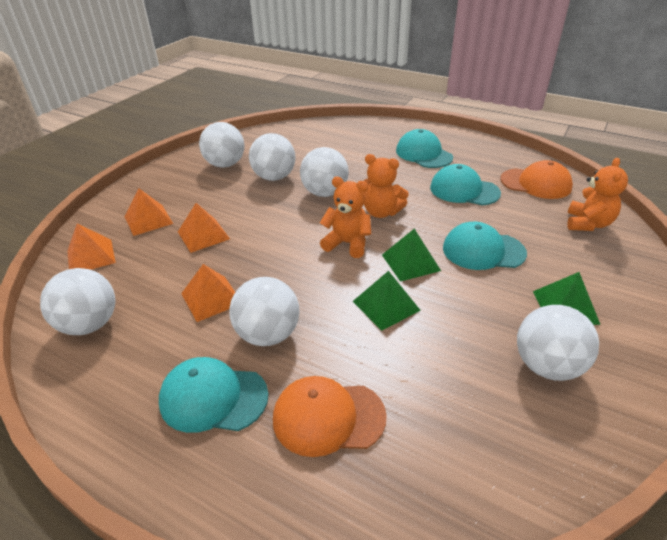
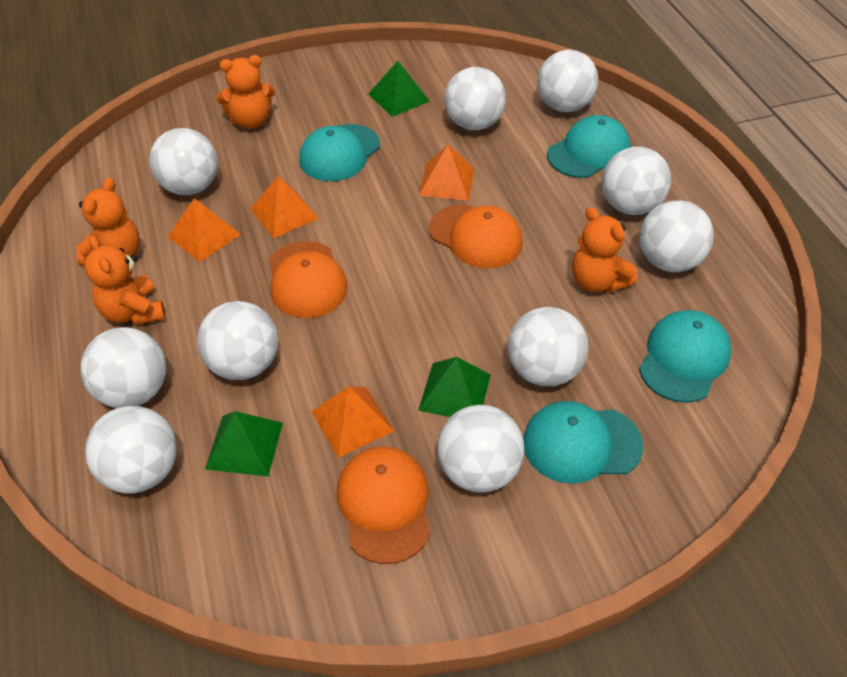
orange cap: [273,376,387,457] [500,160,573,199] = 2 -> [269,241,348,318] [337,446,430,564] [429,204,523,268] = 3
orange teddy bear: [320,177,371,258] [364,154,409,218] [567,158,628,231] = 3 -> [76,178,140,266] [84,235,165,325] [216,55,275,129] [572,207,637,293] = 4
white ball: [40,268,116,335] [199,122,244,168] [229,277,299,346] [249,133,296,181] [300,147,349,197] [517,305,599,381] = 6 -> [81,327,166,408] [85,406,177,494] [149,128,218,195] [197,301,278,380] [437,405,524,493] [444,67,506,130] [508,307,588,386] [538,50,598,112] [602,147,671,215] [639,200,714,272] = 10

